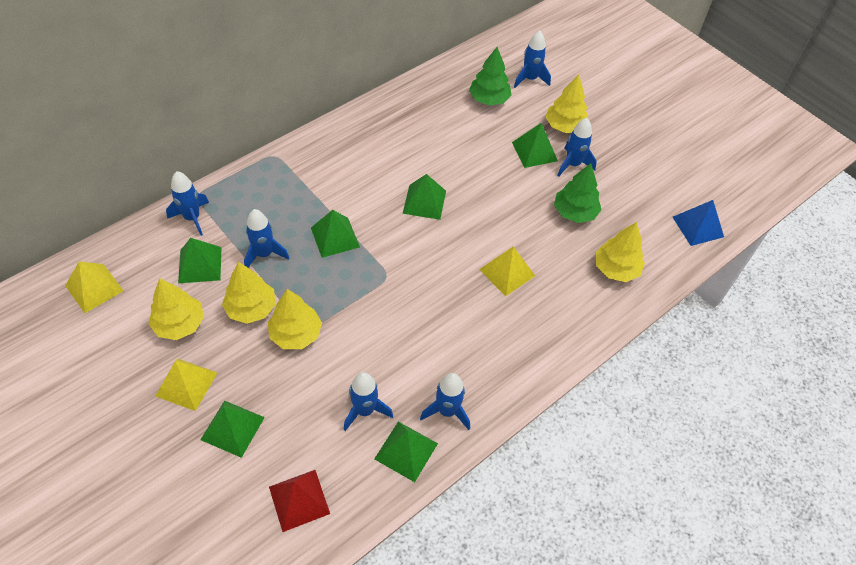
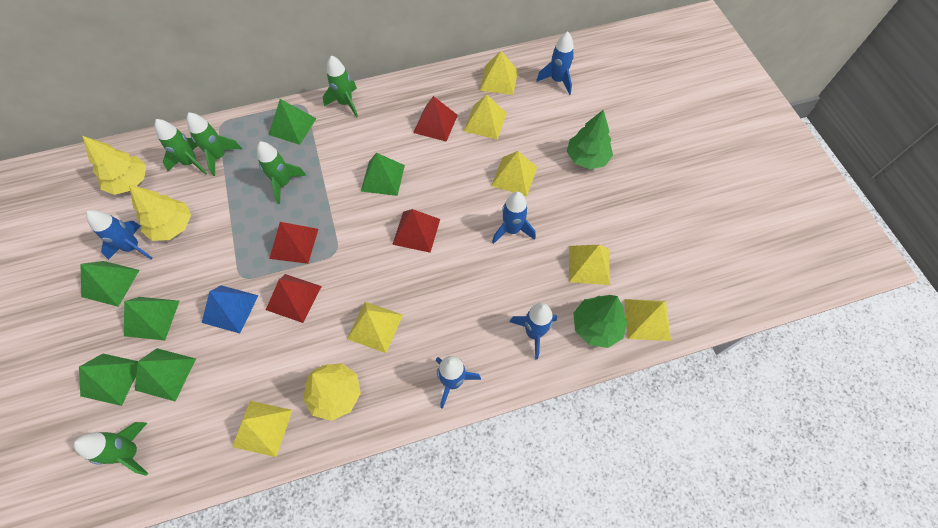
blue rocket: [166,171,209,236] [244,209,289,268] [344,372,393,431] [420,373,470,430] [514,31,551,88] [557,118,597,177] = 6 -> [86,210,152,260] [436,356,481,409] [492,191,536,244] [510,303,557,360] [536,31,574,95] = 5
green rocket: none = 0 -> [74,422,148,476] [154,119,208,175] [186,112,242,176] [257,142,306,204] [323,55,358,117] = 5
red pyramid: [269,470,330,532] = 1 -> [266,274,322,323] [269,222,318,264] [392,209,440,253] [413,96,458,142] = 4
yellow pyramid: [65,261,124,313] [155,359,217,411] [479,246,535,296] = 3 -> [232,401,292,457] [347,302,403,353] [464,94,507,140] [480,51,518,95] [491,151,537,196] [569,245,610,285] [624,299,671,341] = 7
yellow tree: [149,278,204,340] [222,262,276,324] [268,289,322,349] [545,75,588,133] [595,222,645,282] = 5 -> [82,136,146,195] [129,184,191,241] [303,363,361,421] = 3

